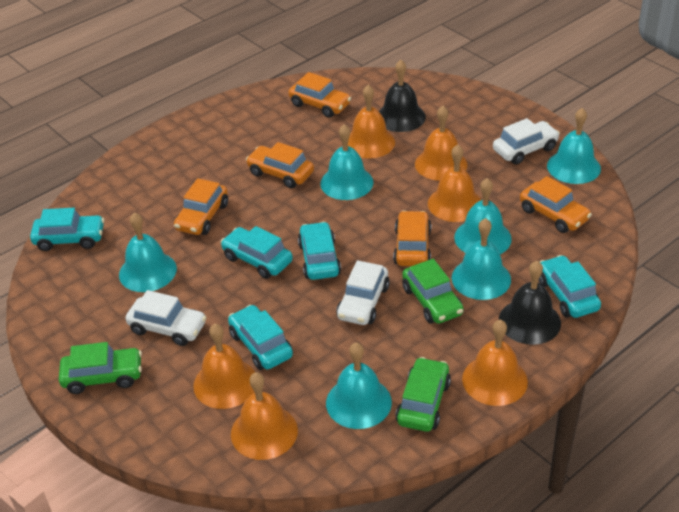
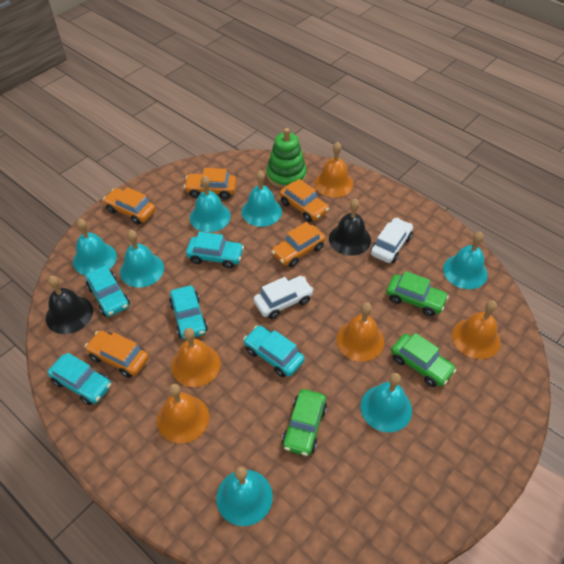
green stacking toy: none = 0 -> [266,128,307,189] = 1
orange bell: [193,324,255,409] [231,372,298,460] [348,85,395,158] [415,106,467,181] [428,145,481,222] [462,319,528,406] = 6 -> [157,384,209,443] [171,328,221,387] [314,142,354,197] [337,303,384,362] [452,300,501,359] = 5
turquoise bell: [119,212,177,292] [320,124,373,200] [326,342,392,429] [452,218,511,300] [454,178,512,254] [547,108,601,184] = 6 -> [73,219,117,276] [120,230,164,288] [190,176,231,232] [216,466,273,526] [241,170,282,227] [361,373,412,432] [443,232,488,289] = 7
white car: [125,290,207,346] [336,260,390,325] [493,118,560,165] = 3 -> [253,276,314,319] [370,217,413,263] = 2

